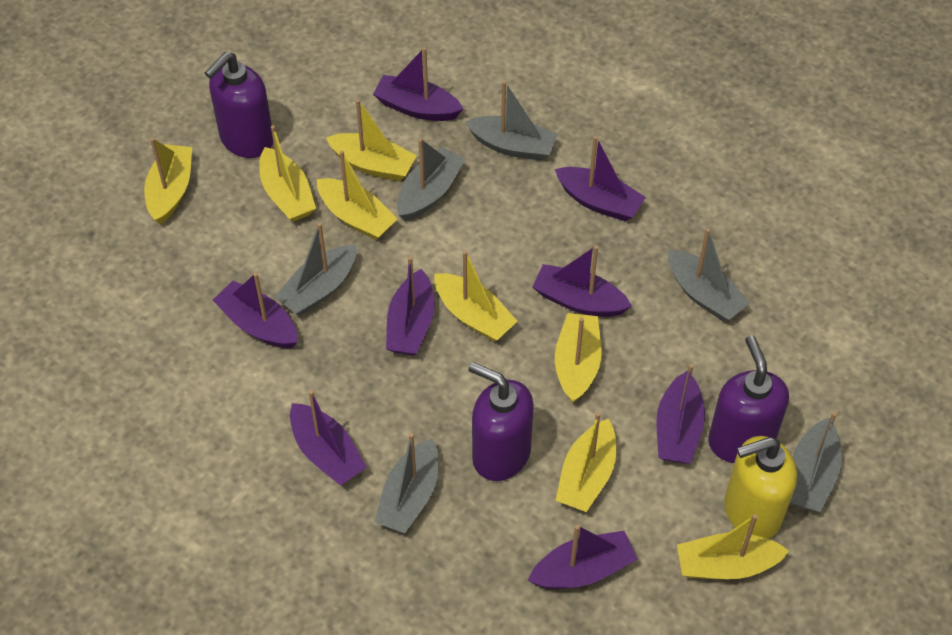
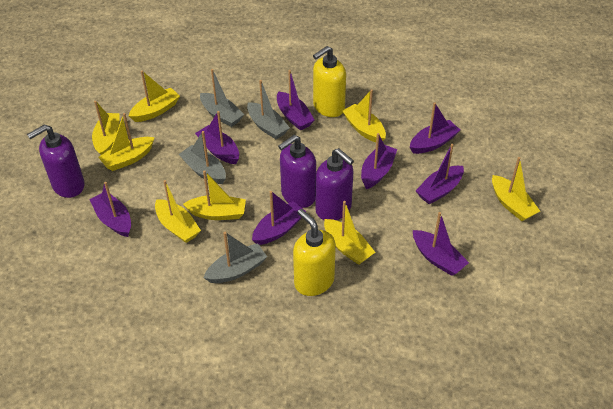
grey boat: [275,223,356,316] [374,433,438,533] [397,138,465,221] [465,81,558,161] [668,228,750,322] [790,412,842,512] = 6 -> [179,131,226,184] [200,69,244,127] [203,232,267,283] [247,80,290,139] = 4
yellow soap dispenser: [724,436,797,539] = 1 -> [293,209,336,296] [313,46,346,117] = 2

